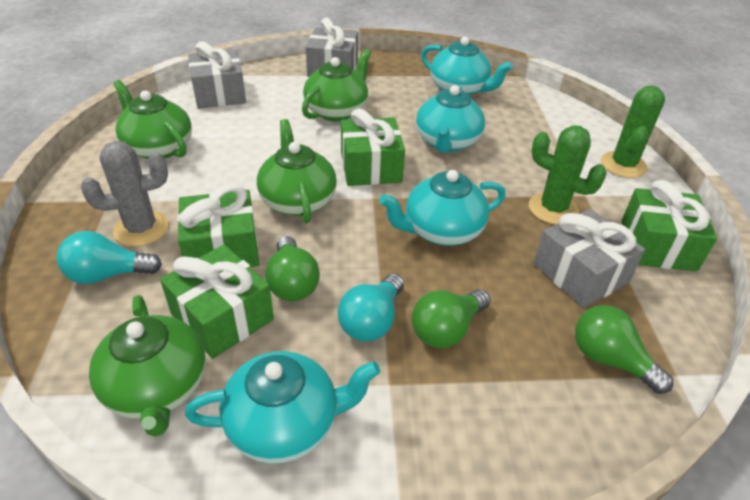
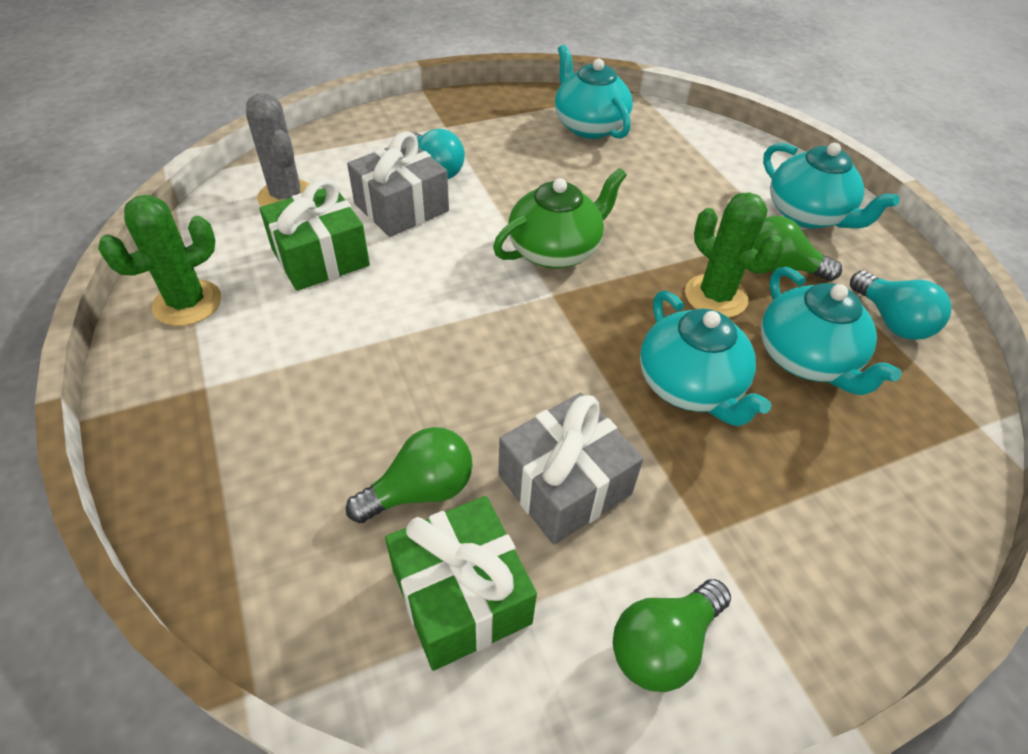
green gift: [160,245,274,359] [177,184,259,267] [341,108,405,186] [621,180,717,272] = 4 -> [260,178,370,291] [385,496,537,671] = 2
green teapot: [89,295,206,437] [113,80,192,159] [257,119,337,223] [302,49,371,122] = 4 -> [493,168,627,269] = 1
grey gift: [188,41,246,109] [306,18,358,77] [533,209,645,308] = 3 -> [347,131,449,237] [498,393,644,545] = 2

